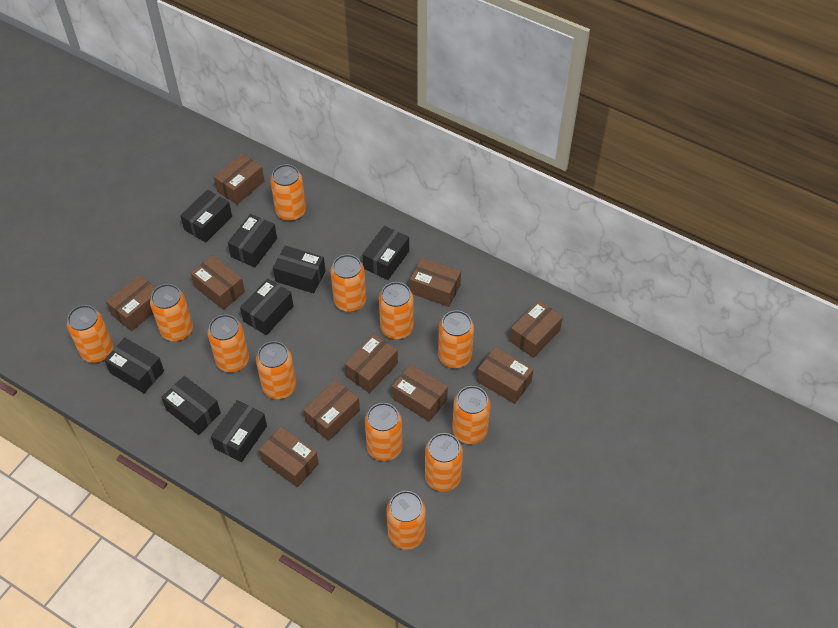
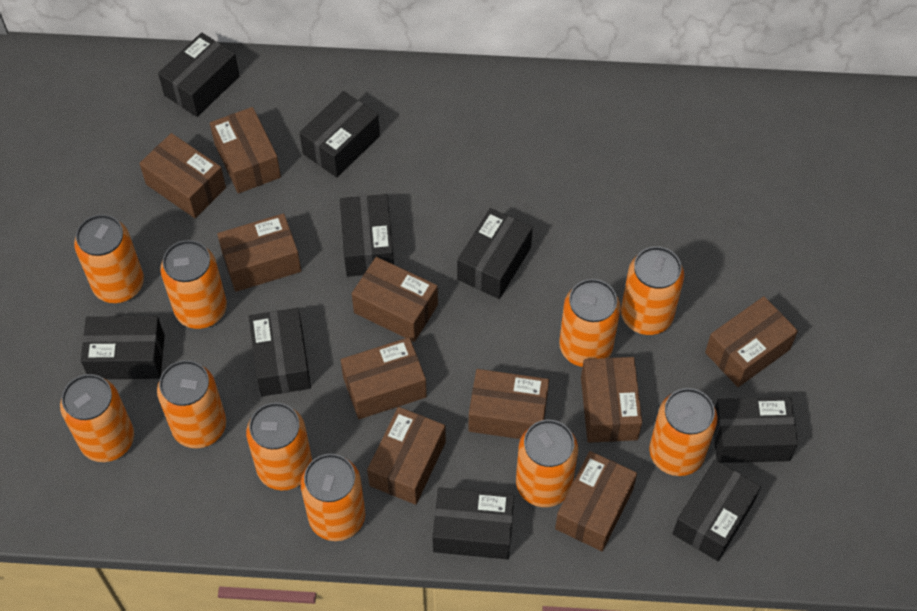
black box: [104,338,164,393] [161,376,221,435] [180,190,232,243] [211,400,267,462] [228,214,277,268] [240,279,293,335] [273,246,325,293] [362,226,409,280] = 8 -> [81,316,165,379] [158,32,240,117] [249,308,311,396] [300,91,380,178] [340,194,394,277] [432,487,514,560] [457,208,533,299] [673,460,761,561] [714,397,798,463] = 9
orange can: [67,305,113,363] [150,284,193,341] [208,314,249,372] [256,341,296,399] [270,164,306,221] [330,254,366,312] [365,403,402,461] [379,282,414,339] [386,491,426,550] [425,433,463,492] [438,310,474,368] [452,386,490,444] = 12 -> [60,374,134,462] [74,214,144,303] [157,360,226,448] [160,240,227,329] [246,402,312,490] [301,454,365,541] [516,420,578,507] [559,279,621,367] [621,246,684,335] [649,388,717,476] = 10

